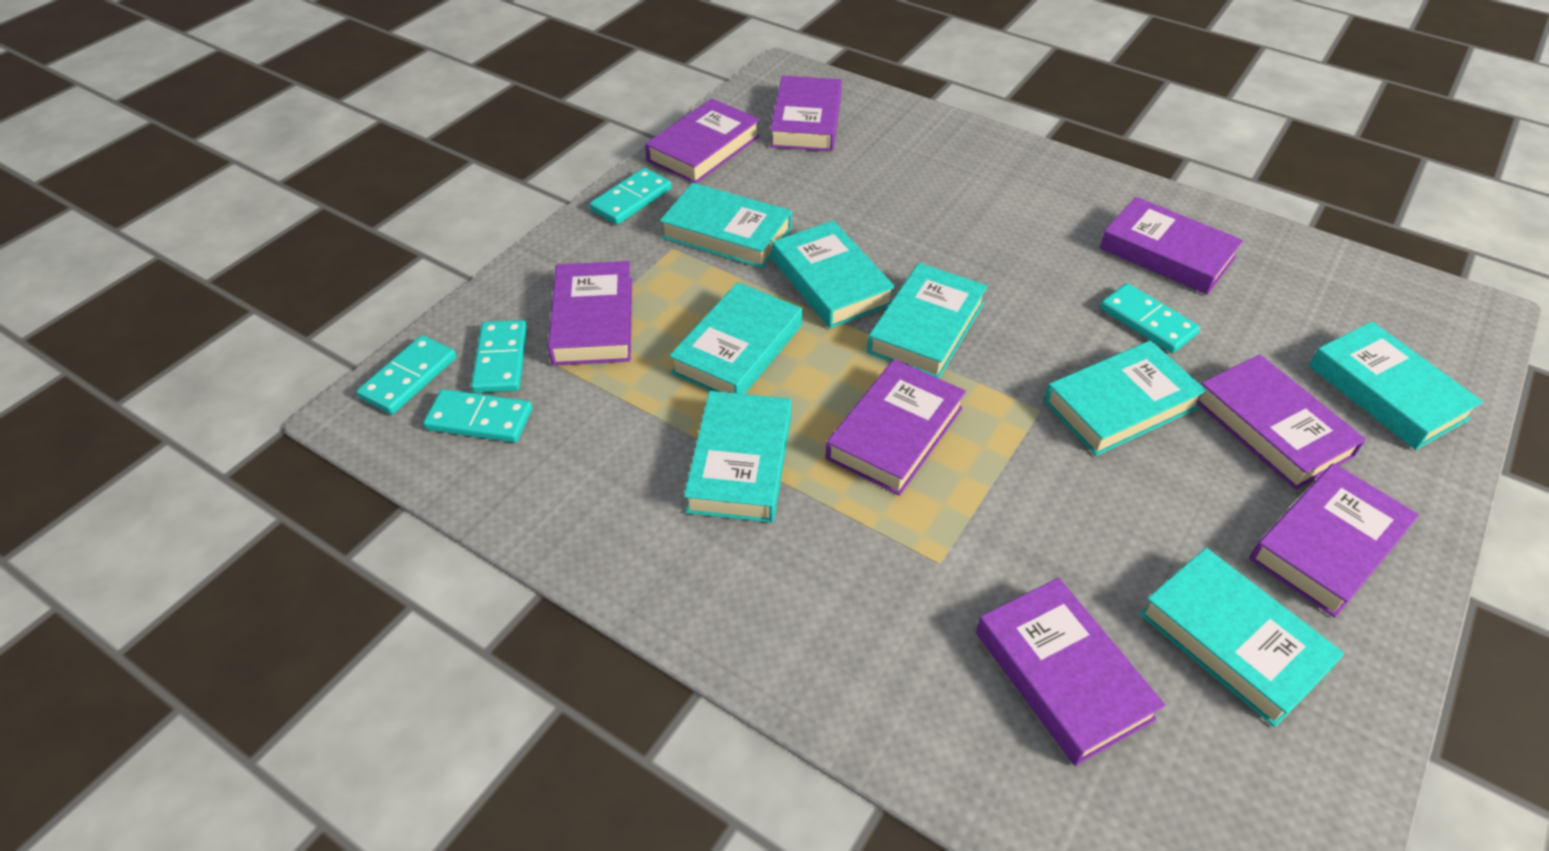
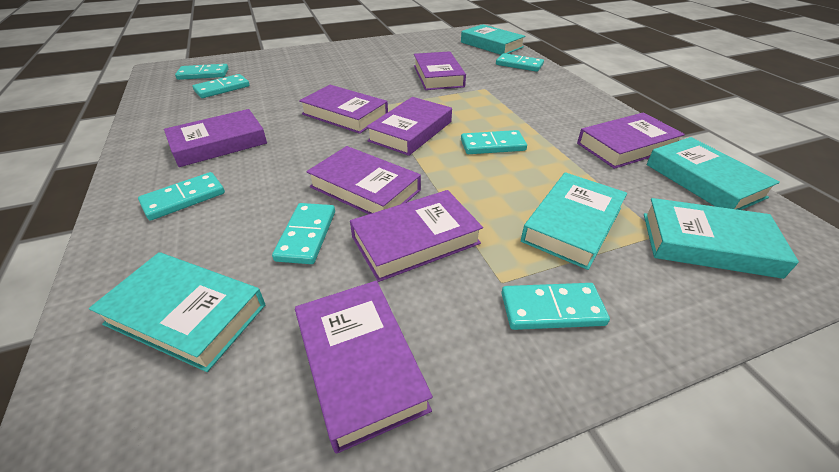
turquoise book: [660,183,792,269] [669,282,802,394] [684,391,791,523] [772,221,895,329] [867,263,988,378] [1044,340,1207,456] [1140,548,1344,727] [1309,322,1483,450] = 8 -> [89,252,265,372] [461,24,525,55] [521,172,627,270] [644,198,799,279] [646,137,780,210] = 5
turquoise domino: [356,335,457,414] [423,389,532,443] [471,320,528,393] [590,168,672,225] [1100,283,1200,353] = 5 -> [138,172,225,220] [175,64,229,80] [193,74,250,98] [272,203,335,264] [461,130,527,154] [496,53,544,72] [502,283,610,330] = 7

